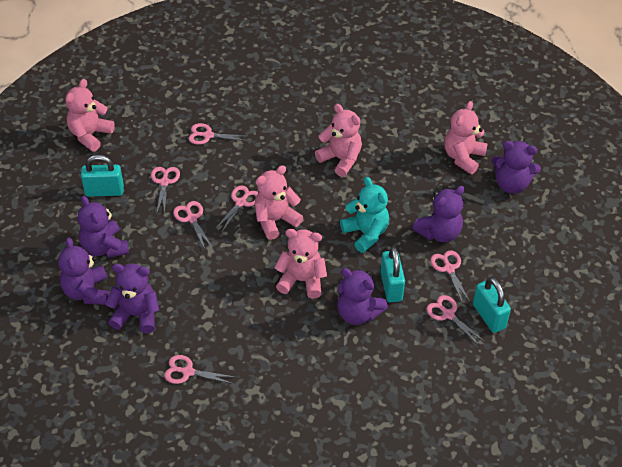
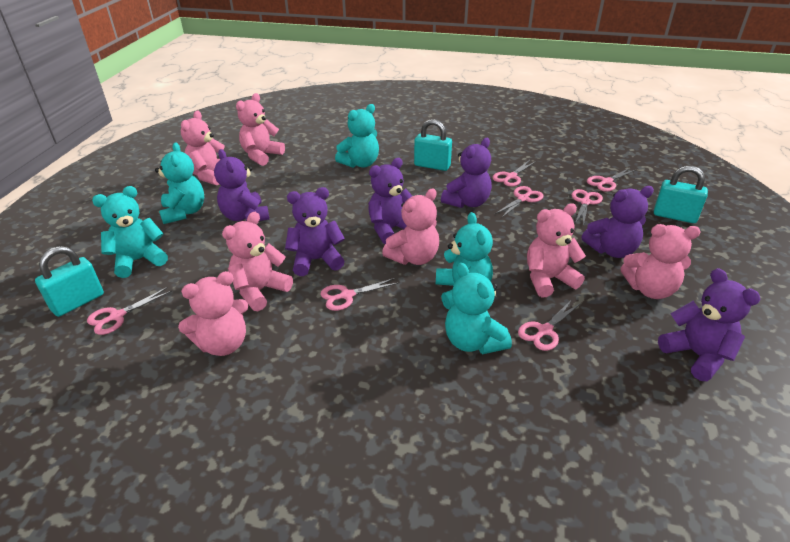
pink teddy bear: [65,79,115,152] [255,165,303,240] [275,229,327,299] [315,104,362,177] [444,101,488,174] = 5 -> [178,271,248,356] [181,110,225,185] [222,212,293,311] [236,93,285,166] [382,188,439,265] [527,203,586,297] [620,224,700,299] = 7
turquoise teddy bear: [340,177,389,253] = 1 -> [92,186,168,278] [155,143,204,224] [335,104,379,168] [436,212,493,309] [445,263,512,354] = 5

